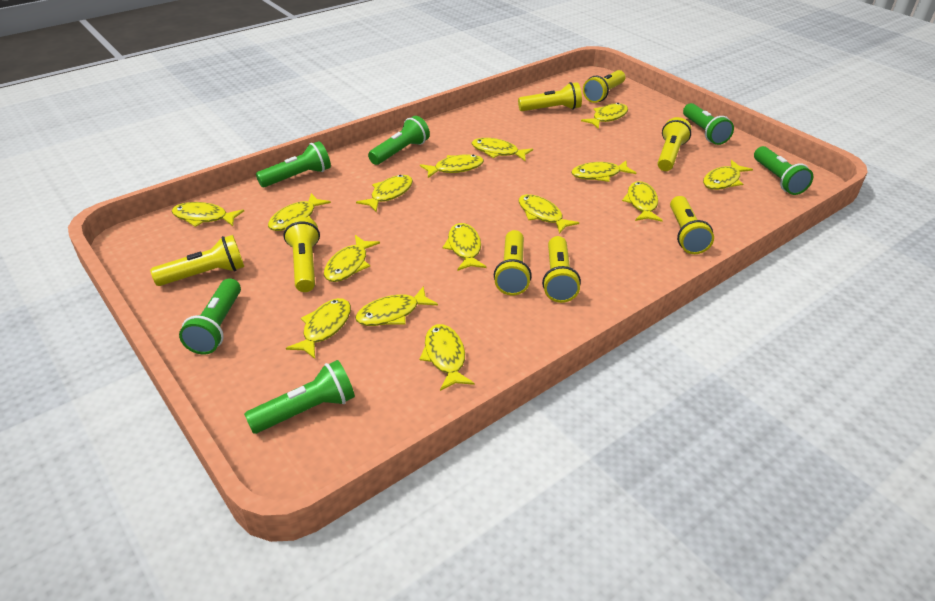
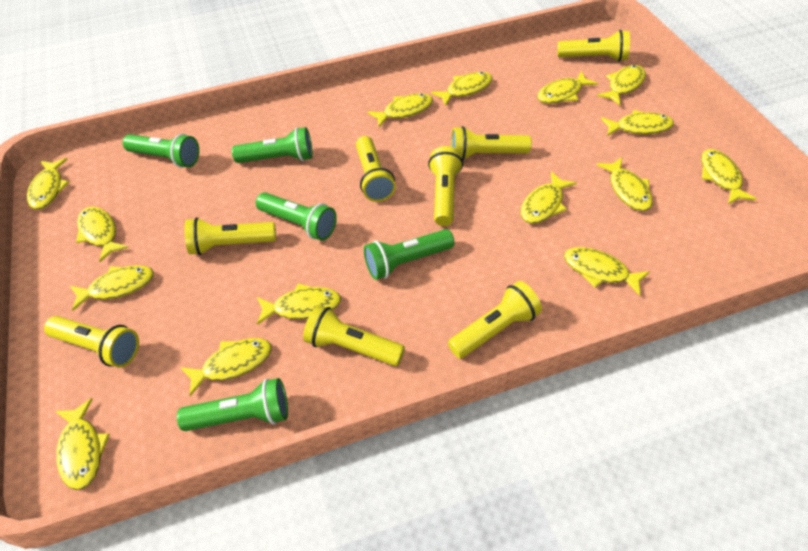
green flashlight: [179,278,241,355] [244,360,355,434] [256,141,331,187] [368,116,430,165] [683,103,734,145] [754,146,813,195] = 6 -> [123,134,199,168] [177,378,288,431] [232,127,313,163] [256,192,337,241] [364,229,454,280] = 5

